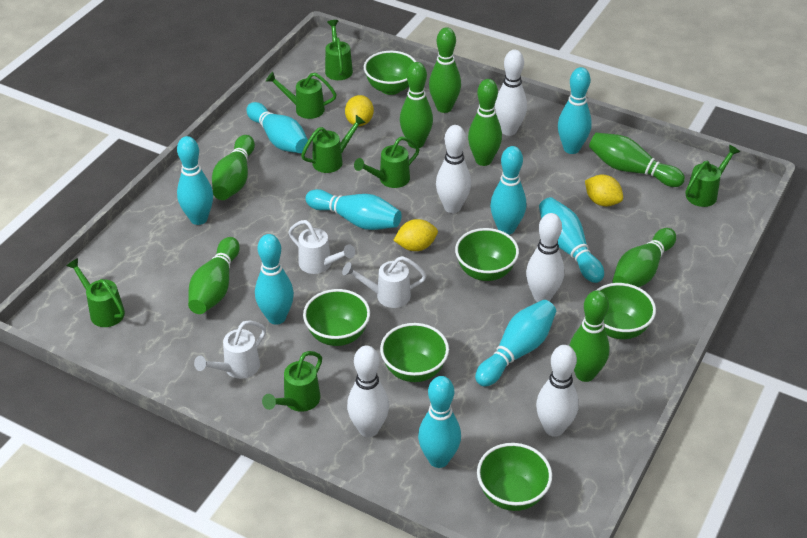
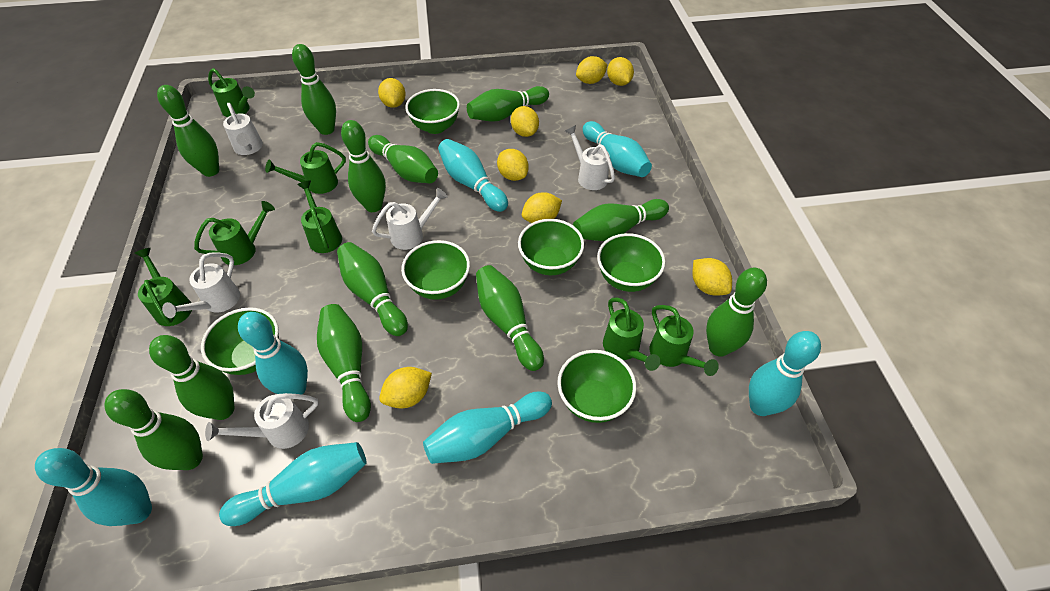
green bowling pin: [188,237,240,314] [212,135,255,200] [400,62,433,148] [429,27,461,113] [468,79,502,166] [569,290,610,382] [589,133,685,187] [612,228,676,287] = 8 -> [104,389,203,470] [149,335,235,420] [157,85,219,177] [292,44,336,135] [317,304,371,422] [337,242,408,336] [341,120,386,212] [368,135,438,183] [467,86,549,122] [476,265,544,371] [573,199,669,241] [706,268,767,357] = 12
turquoise bowling pin: [177,136,213,225] [246,102,308,153] [255,234,294,325] [305,189,402,230] [418,376,461,468] [475,300,556,387] [490,146,526,235] [539,197,604,283] [558,67,592,154] = 9 -> [35,448,152,526] [219,442,367,526] [238,312,308,395] [423,391,552,464] [438,139,508,212] [583,121,652,177] [749,331,821,416] = 7
white bowling pin: [347,346,389,437] [436,125,471,213] [495,49,527,136] [526,213,564,302] [536,345,579,437] = 5 -> none = 0
white watering can: [194,320,266,379] [288,220,355,274] [342,256,427,308] = 3 -> [162,252,240,318] [205,393,319,449] [223,103,263,155] [372,188,448,250] [565,125,615,190] = 5
yellow lemon: [345,95,374,126] [393,219,438,251] [585,175,623,206] = 3 -> [378,78,406,108] [379,367,432,409] [497,149,529,181] [511,106,539,137] [522,192,562,223] [576,56,607,84] [607,57,634,86] [692,258,732,296] = 8

